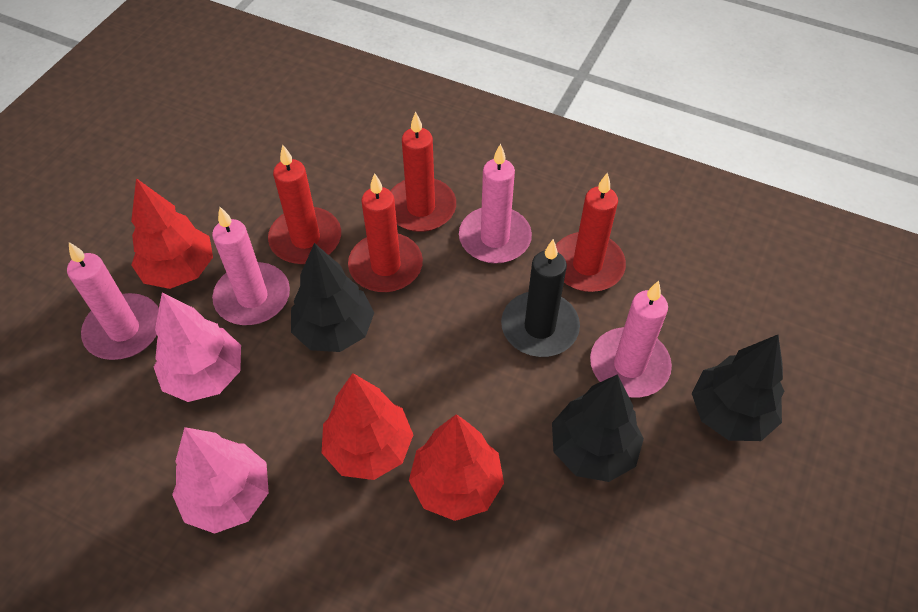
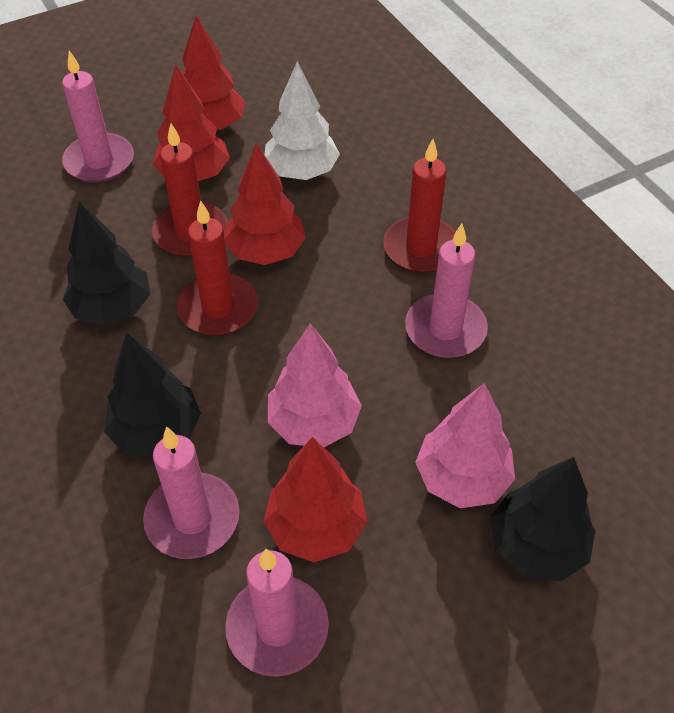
black candle: [501,239,580,357] = 1 -> none = 0
red candle: [268,144,341,264] [348,173,423,292] [390,112,456,232] [556,172,626,292] = 4 -> [152,123,228,257] [177,200,258,336] [383,139,456,273] = 3
red tree: [131,178,213,289] [322,373,413,480] [409,414,504,521] = 3 -> [153,64,230,181] [182,16,245,130] [224,143,306,265] [263,437,367,562] = 4
white tree: none = 0 -> [265,61,340,180] = 1

